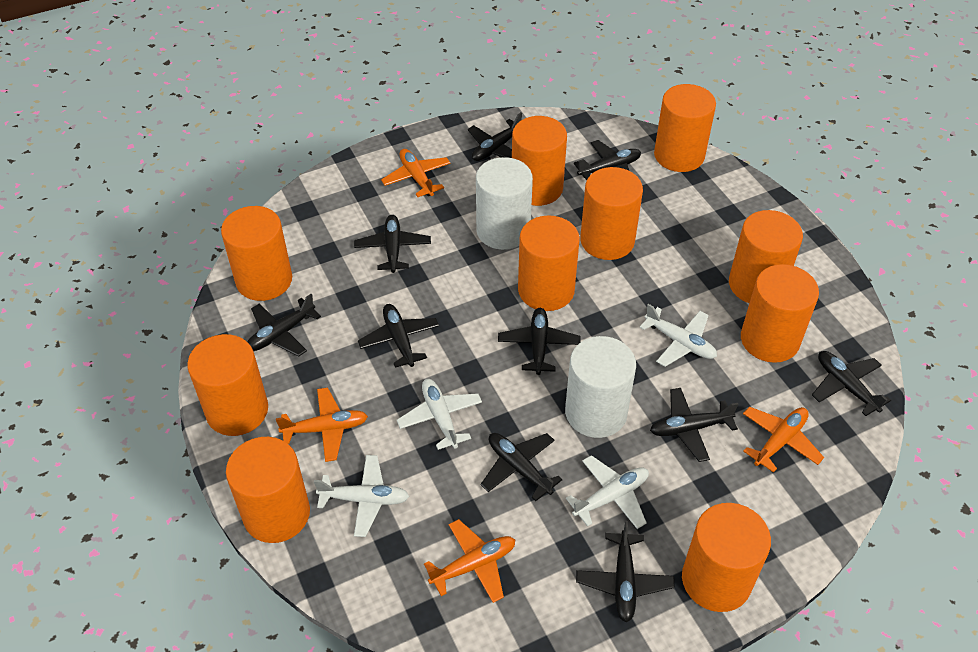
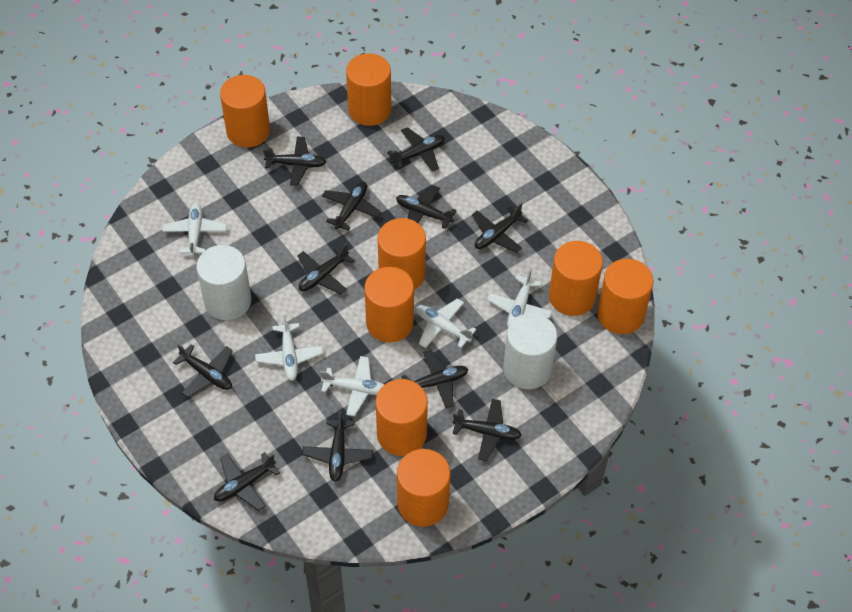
black plane: [247,294,321,357] [354,215,431,273] [358,304,439,368] [468,112,522,161] [481,433,563,501] [498,308,581,375] [574,140,641,180] [576,521,675,622] [650,388,738,462] [812,351,891,416] = 10 -> [173,344,233,398] [214,452,280,511] [263,137,326,186] [297,243,355,294] [302,411,373,482] [322,182,382,231] [387,127,444,172] [396,185,457,229] [402,350,468,408] [453,399,522,461] [472,203,528,253] = 11
orange cylinder: [187,334,268,436] [221,206,292,301] [226,437,310,543] [512,116,567,206] [518,215,580,311] [580,167,643,260] [654,84,716,172] [682,503,771,612] [729,210,803,303] [741,264,819,363] = 10 -> [220,75,270,148] [346,53,391,126] [364,267,414,342] [376,379,428,456] [378,218,426,290] [397,449,451,527] [549,241,603,316] [597,259,653,334] = 8
orange plane: [276,387,368,462] [381,149,450,197] [424,519,515,603] [743,407,824,473] = 4 -> none = 0
white plane: [314,455,409,537] [397,379,482,450] [566,455,649,529] [640,304,717,367] = 4 -> [162,203,227,256] [255,315,323,381] [321,356,385,416] [416,298,476,348] [487,269,552,327] = 5

